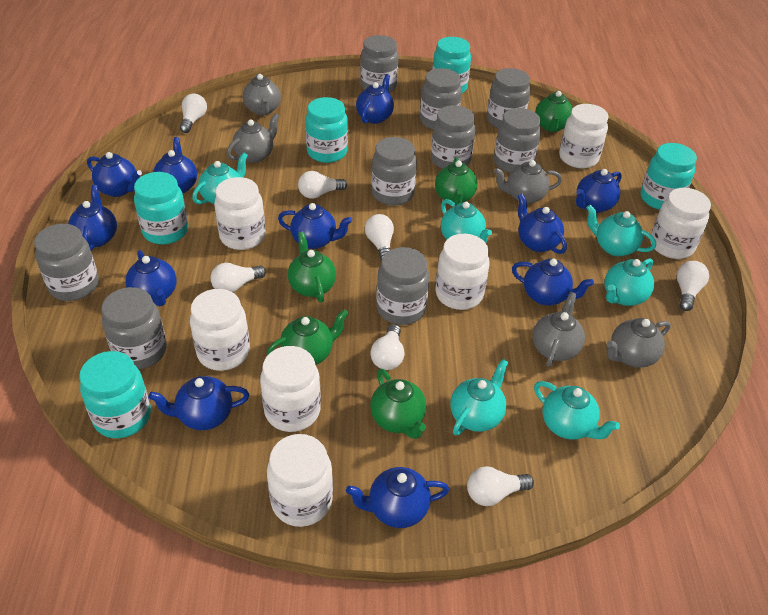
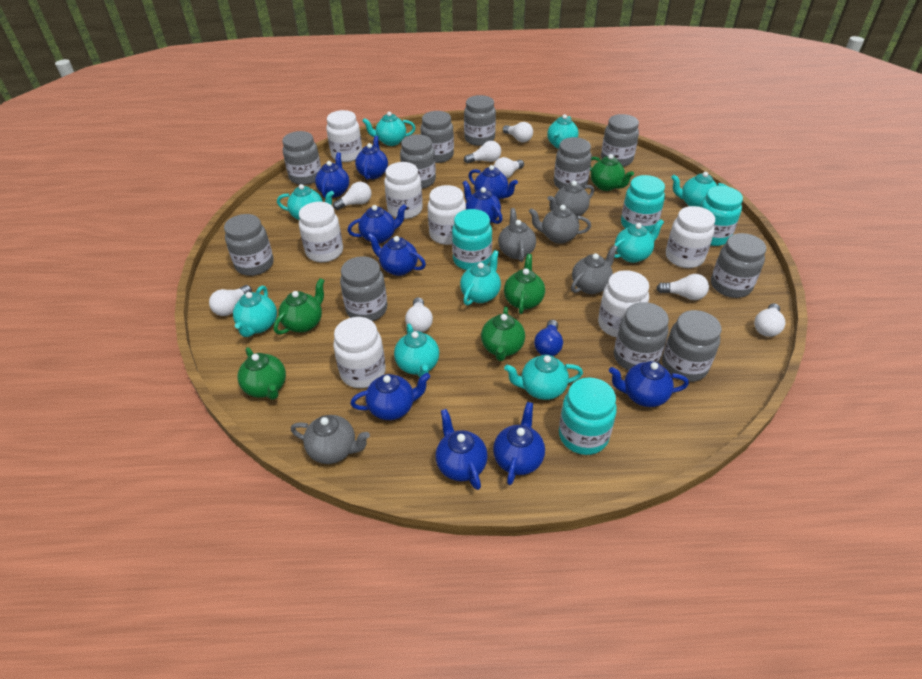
blue light bulb: none = 0 -> [534,320,563,356] = 1
blue teapot: [68,185,117,251] [87,152,142,197] [125,250,177,306] [148,376,249,430] [153,137,197,193] [278,203,352,249] [346,467,449,528] [356,74,394,124] [512,259,594,305] [518,193,567,254] [576,169,622,213] = 11 -> [315,152,349,198] [347,204,407,244] [350,373,430,420] [355,136,388,180] [367,233,426,276] [435,409,488,490] [462,181,503,224] [468,165,518,200] [493,402,545,485] [609,361,689,407] = 10
grey jar: [34,224,99,301] [102,287,167,369] [360,35,399,93] [371,137,417,205] [376,247,430,325] [420,68,462,130] [431,105,475,169] [487,68,530,129] [494,108,541,173] = 9 -> [224,214,274,276] [282,131,321,185] [340,256,387,321] [400,134,436,189] [421,111,454,163] [464,95,496,146] [554,137,592,189] [601,114,639,167] [614,302,669,371] [662,310,721,382] [711,233,766,298] = 11
turquoise jar: [79,351,151,438] [134,172,188,244] [305,97,348,163] [432,37,471,94] [641,143,697,210] = 5 -> [452,209,492,270] [559,378,617,455] [621,175,665,233] [700,186,743,246] = 4
turquoise teapot: [192,152,248,204] [441,199,492,243] [450,359,508,435] [534,381,620,440] [586,204,656,256] [604,258,654,306] = 6 -> [233,286,277,337] [277,184,334,220] [362,112,415,146] [394,324,439,377] [460,250,501,306] [504,355,583,400] [547,114,579,149] [614,219,664,263] [671,172,727,207] = 9
white light bulb: [180,93,207,133] [211,263,266,292] [298,171,347,199] [365,214,394,262] [370,324,404,370] [467,466,534,506] [677,261,709,311] = 7 -> [209,285,252,316] [333,182,372,210] [405,297,433,332] [464,141,501,163] [494,157,524,178] [503,122,533,142] [656,274,709,300] [754,303,785,337] = 8

